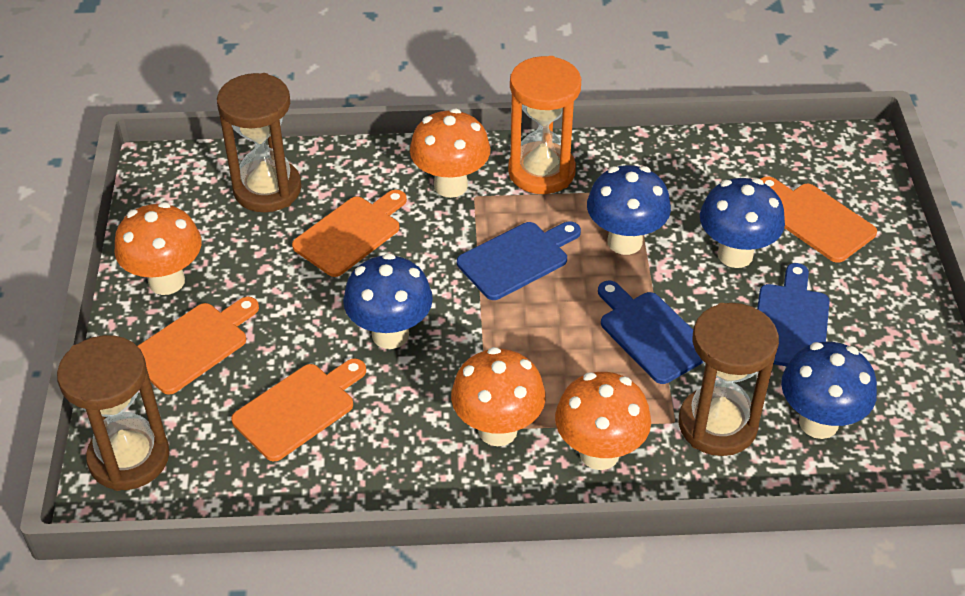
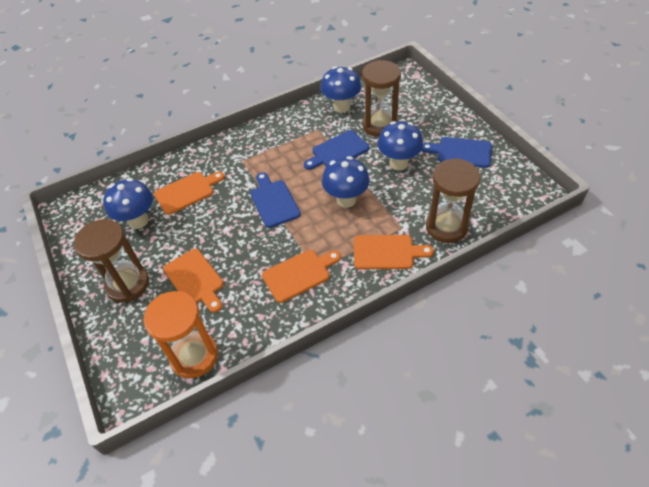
orange mushroom: [114,202,202,295] [410,109,491,198] [451,347,546,446] [555,372,651,470] = 4 -> none = 0

